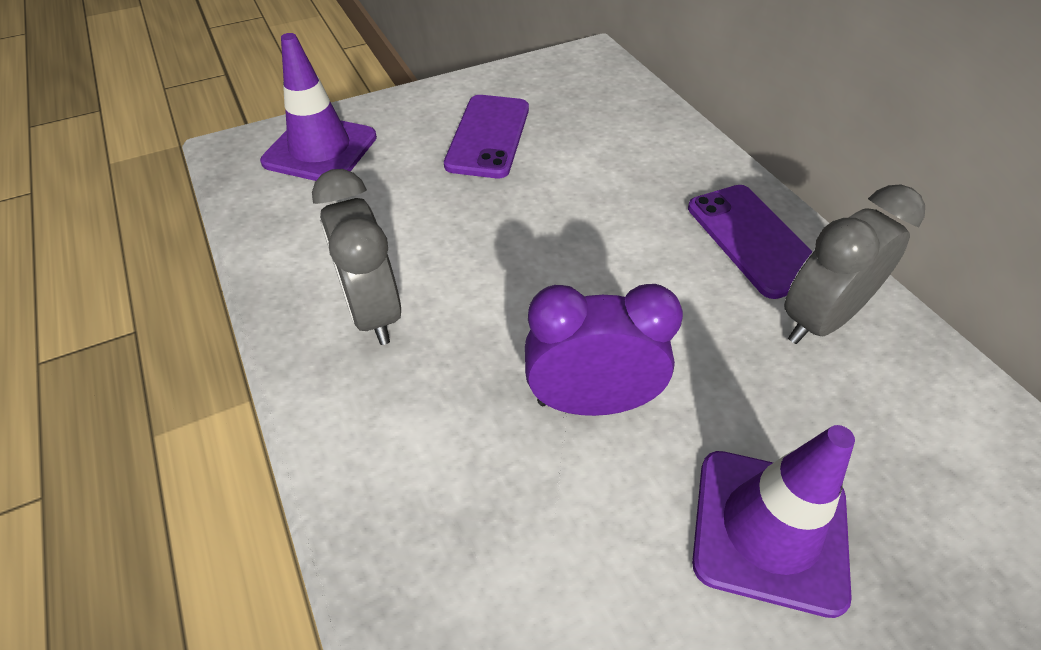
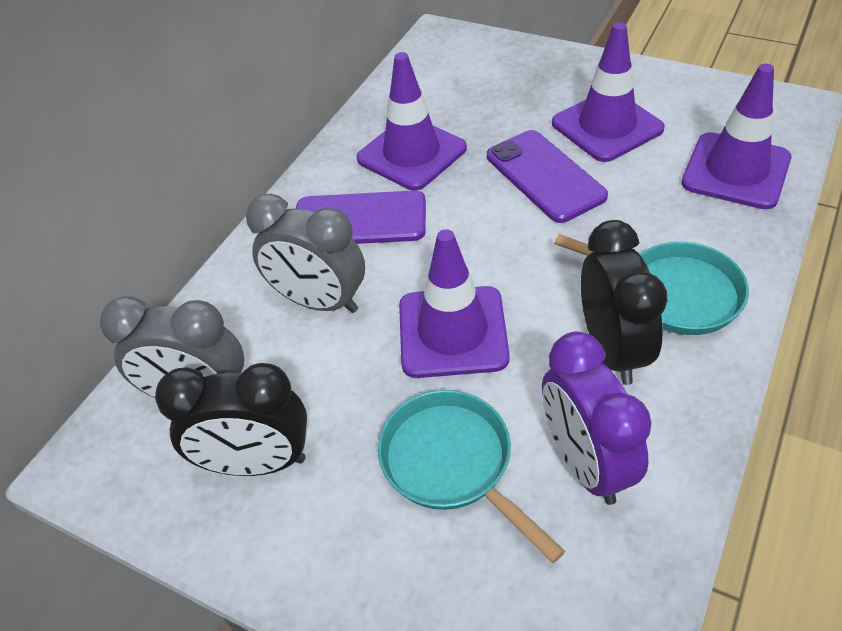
black clock: none = 0 -> [155,363,307,476] [581,220,667,385] = 2
purple traffic cone: [260,33,377,181] [692,425,855,618] = 2 -> [356,52,467,191] [399,229,510,378] [552,22,665,162] [681,64,791,209] = 4
turquoise pan: none = 0 -> [378,390,565,563] [554,234,749,335] = 2

